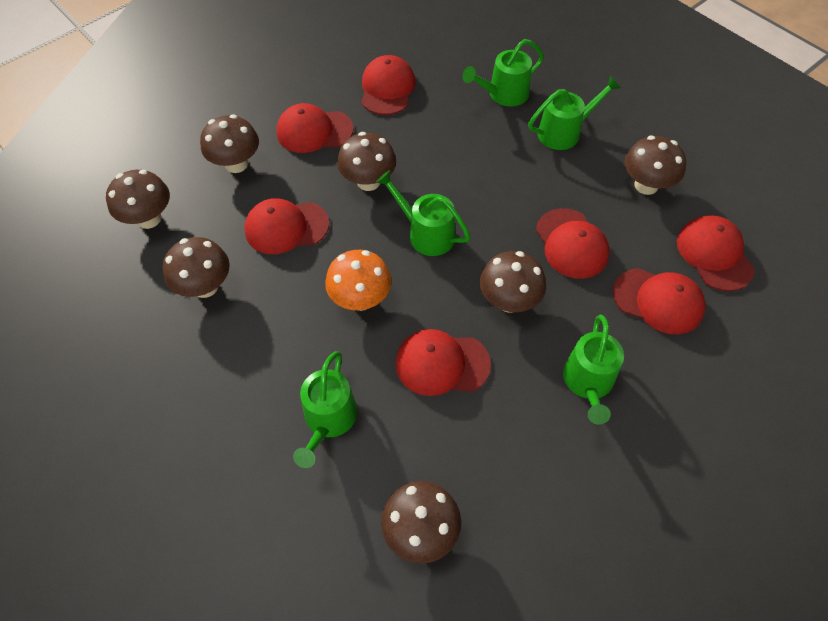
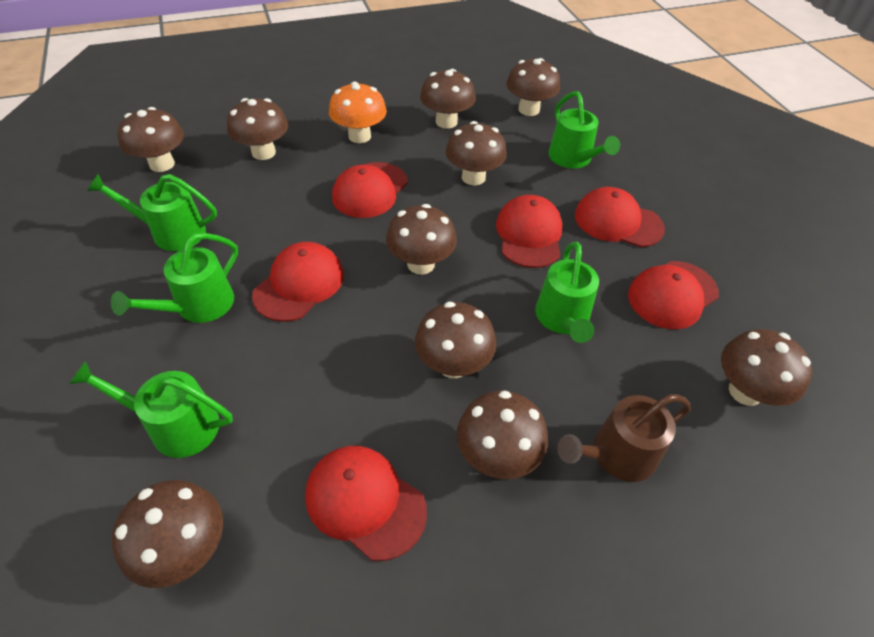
brown mushroom: [106,170,170,229] [163,237,230,298] [200,115,259,173] [337,132,396,191] [381,481,461,564] [480,251,546,312] [625,136,686,195] = 7 -> [112,480,223,588] [117,107,184,172] [227,98,288,160] [386,204,457,275] [415,302,496,378] [420,69,475,129] [446,121,507,185] [457,391,548,479] [506,58,560,116] [721,329,812,406] = 10
brown watering can: none = 0 -> [557,394,691,482] = 1
red cap: [244,198,329,254] [276,103,354,153] [361,55,415,115] [395,329,491,396] [536,208,610,279] [613,268,706,334] [677,215,755,291] = 7 -> [252,242,344,322] [305,446,427,561] [332,162,408,218] [496,195,563,268] [575,187,665,248] [628,261,719,329] = 6

